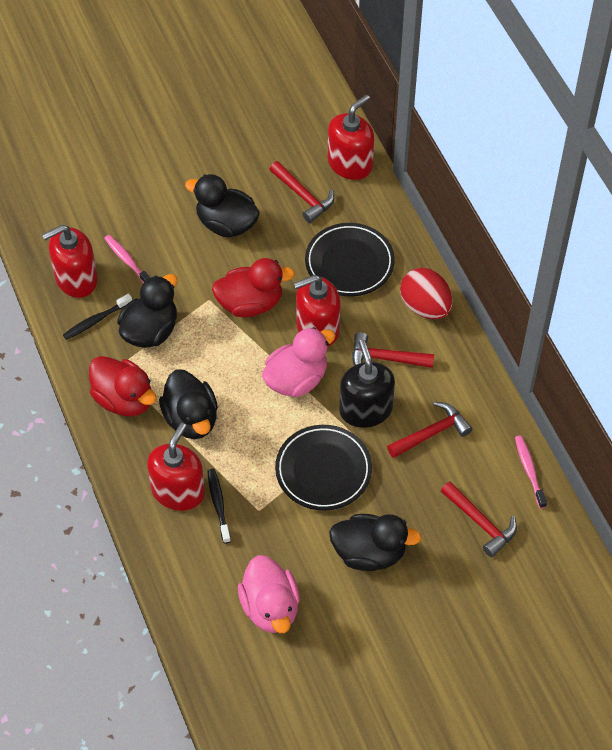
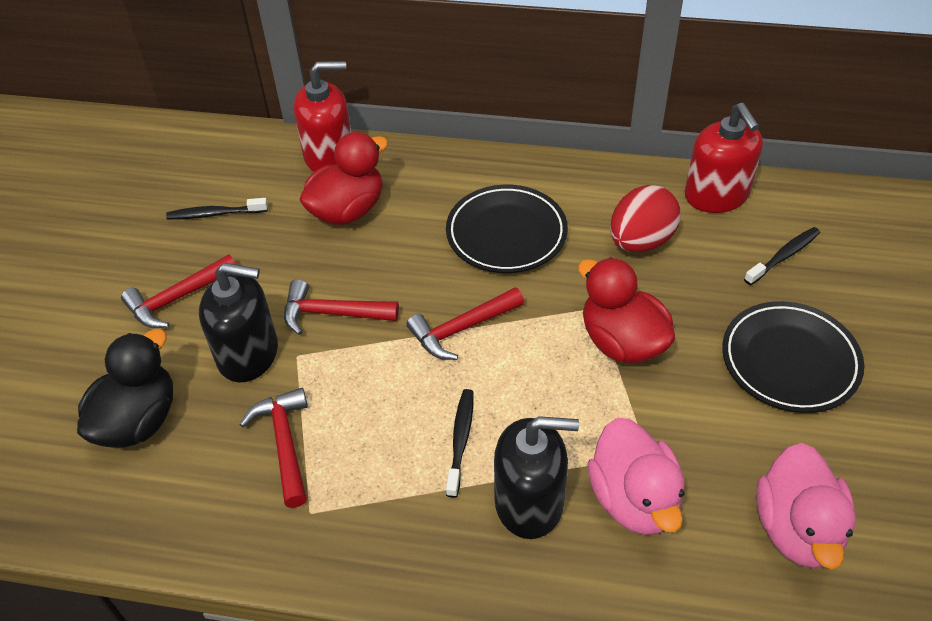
black duck: [117,274,178,348] [159,369,218,439] [185,174,260,237] [329,514,422,571] = 4 -> [77,329,173,447] = 1
black soap dispenser: [339,339,395,428] = 1 -> [199,263,278,383] [494,416,579,539] = 2
black toothbrush: [63,293,132,340] [207,469,231,544] = 2 -> [166,198,268,219] [446,389,473,498] [744,227,820,285] = 3
pink toothbrush: [104,235,151,283] [515,435,547,509] = 2 -> none = 0
red soap dispenser: [42,225,98,298] [147,423,205,511] [293,275,341,346] [328,95,374,180] = 4 -> [294,61,352,172] [685,103,763,213] = 2

